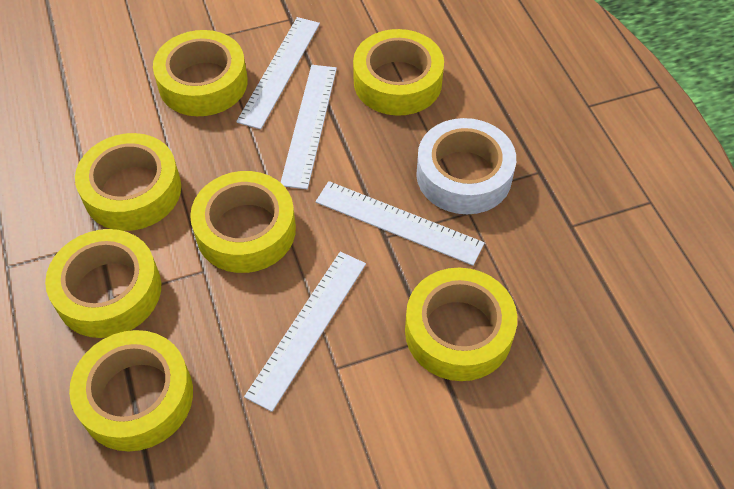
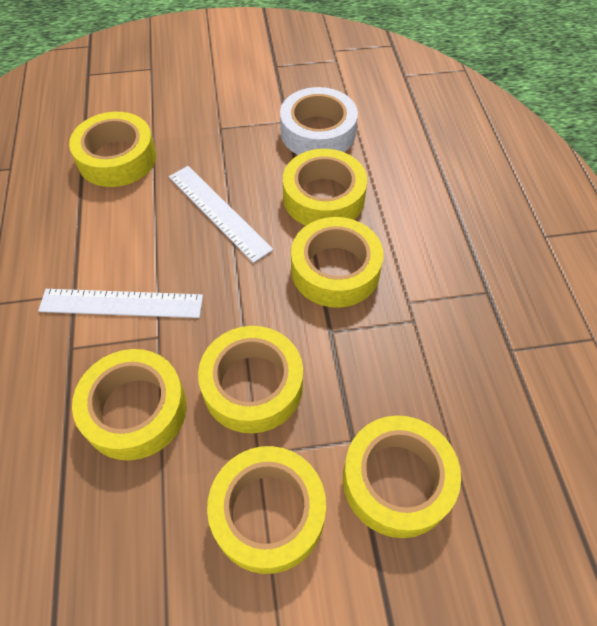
white ruler: [236,17,320,129] [244,252,366,412] [280,65,337,189] [316,181,485,266] = 4 -> [38,289,203,318] [169,166,273,263] = 2

